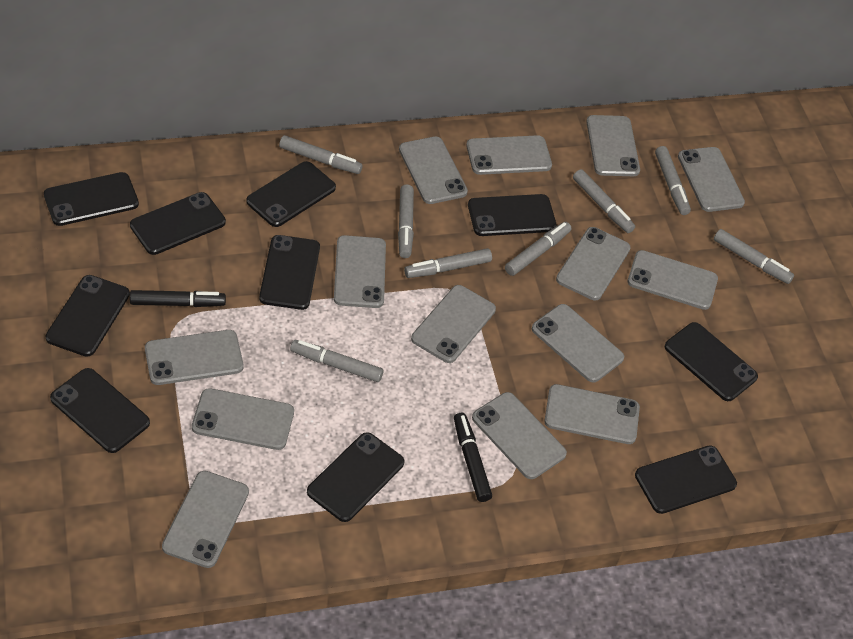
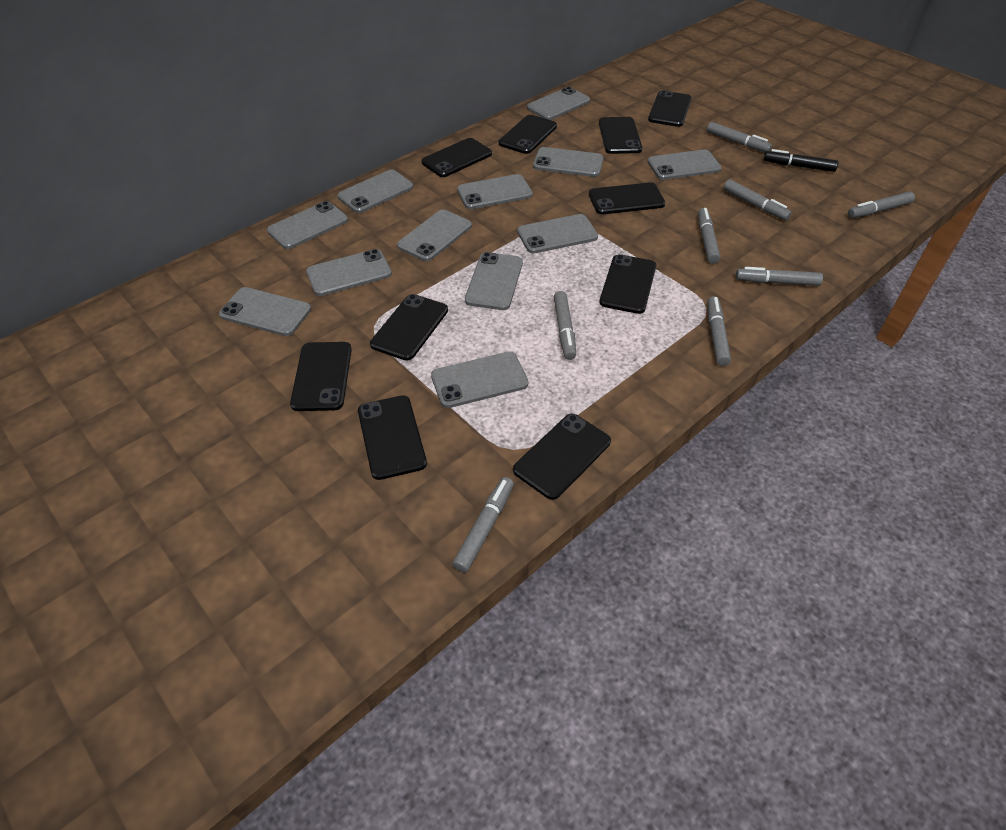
black marker: [130,290,226,307] [454,413,492,502] = 2 -> [764,149,838,172] = 1
grey phone: [145,330,243,385] [162,471,249,568] [192,388,294,450] [334,235,386,308] [399,137,468,204] [411,285,496,363] [466,135,552,175] [472,392,567,479] [532,304,624,383] [544,384,640,444] [556,227,631,300] [586,115,640,176] [628,250,718,310] [678,147,745,212] = 14 -> [219,287,311,336] [267,201,348,249] [306,249,392,296] [337,170,413,213] [397,209,472,261] [431,352,528,408] [457,174,533,209] [465,252,523,310] [517,214,598,253] [527,87,590,120] [533,147,604,177] [647,149,722,180] = 12

